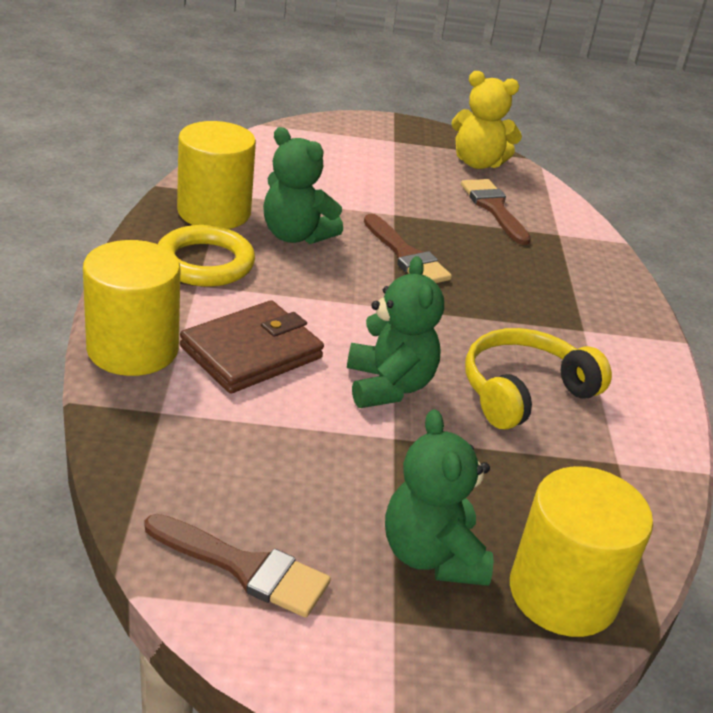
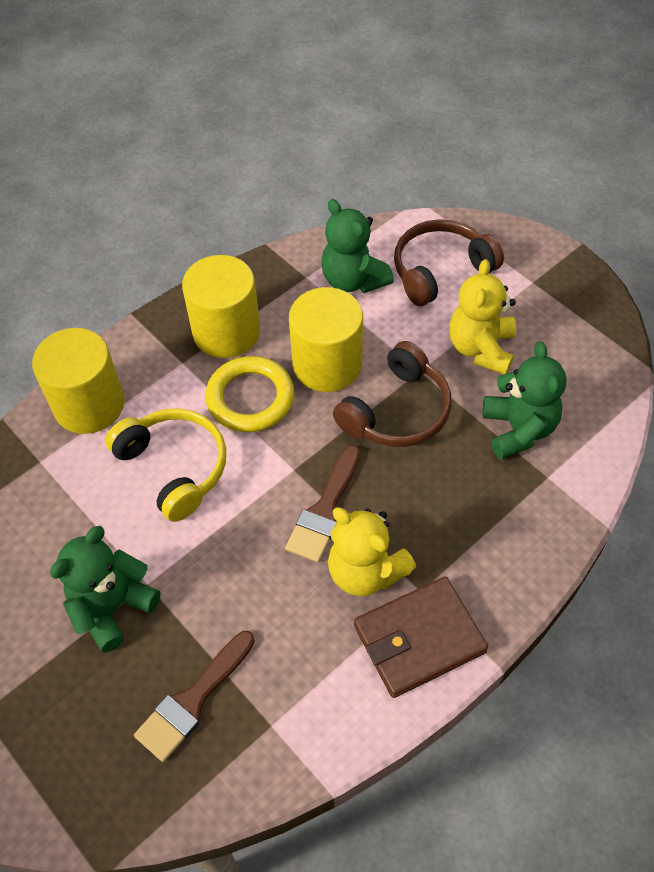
brown brush: [145,514,331,618] [364,214,452,283] [461,179,531,245] = 3 -> [134,631,255,762] [285,445,360,563] = 2
brown headphones: none = 0 -> [333,341,452,447] [394,219,504,306] = 2
yellow teddy bear: [451,71,522,169] = 1 -> [328,508,416,596] [449,259,516,374] = 2

